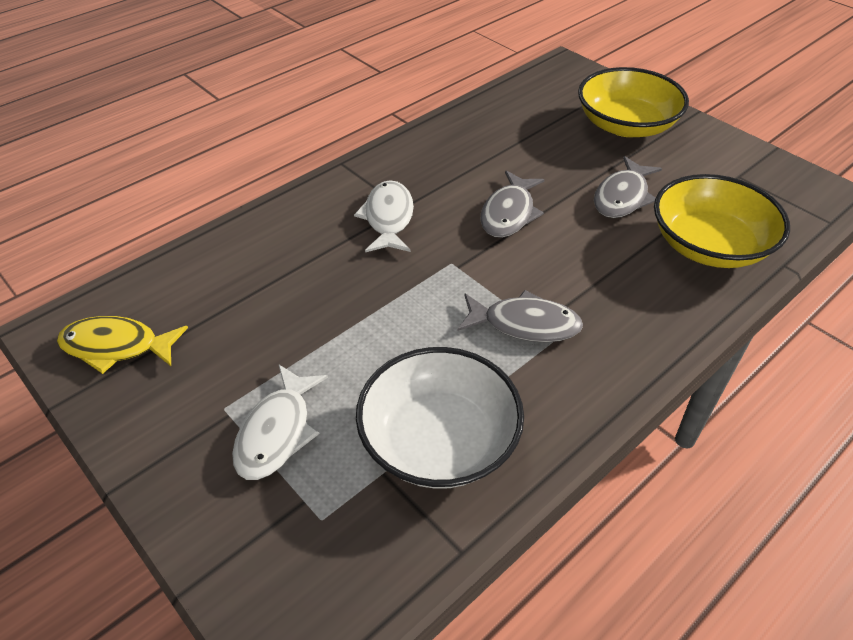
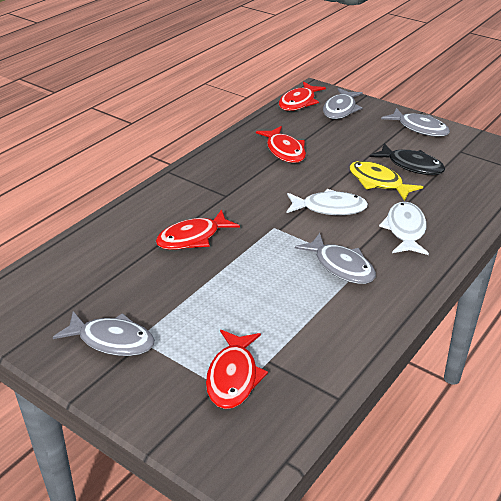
black fish: none = 0 -> [370,143,445,175] = 1
grey fish: [457,290,583,342] [480,170,545,238] [594,156,662,218] = 3 -> [53,311,155,356] [295,233,376,284] [323,88,363,119] [381,108,450,137] = 4
red fish: none = 0 -> [156,209,240,250] [206,330,268,409] [256,126,306,163] [279,82,326,111] = 4
white bowl: [356,347,524,489] = 1 -> none = 0
yellow bowl: [578,67,689,137] [654,174,790,268] = 2 -> none = 0

